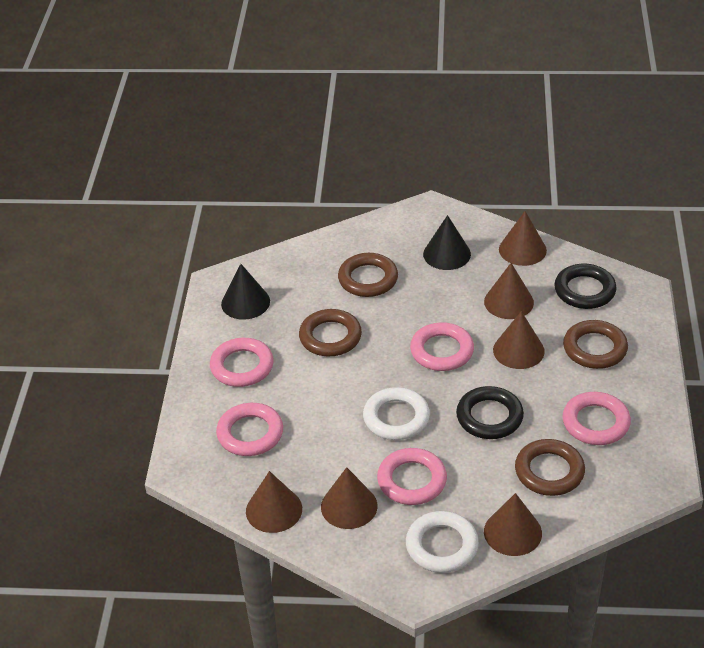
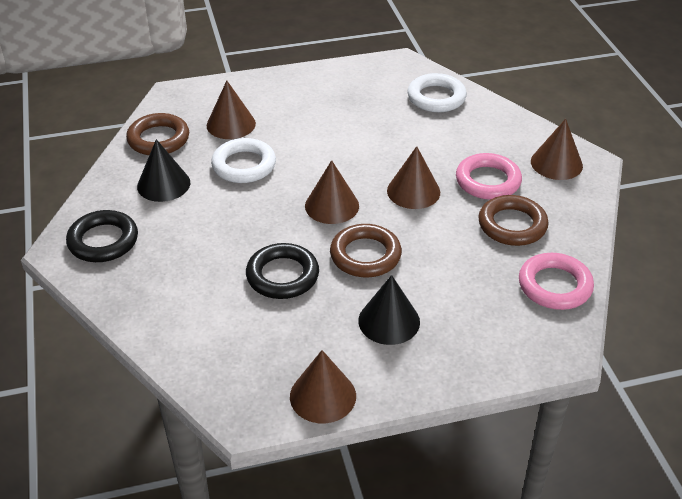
brown cone: [246,471,302,533] [321,467,377,529] [484,263,534,319] [484,493,542,556] [493,311,545,369] [499,211,547,266] = 6 -> [207,81,256,139] [290,350,356,423] [305,160,359,224] [387,146,440,209] [531,119,583,180] = 5
brown ring: [299,309,362,357] [338,253,398,297] [515,439,585,496] [563,320,628,369] = 4 -> [126,113,189,155] [330,224,402,277] [478,195,549,246] = 3
pink ring: [210,338,274,387] [216,403,283,456] [377,448,447,505] [410,322,474,371] [563,392,631,445] = 5 -> [456,153,522,200] [519,253,594,310] = 2

